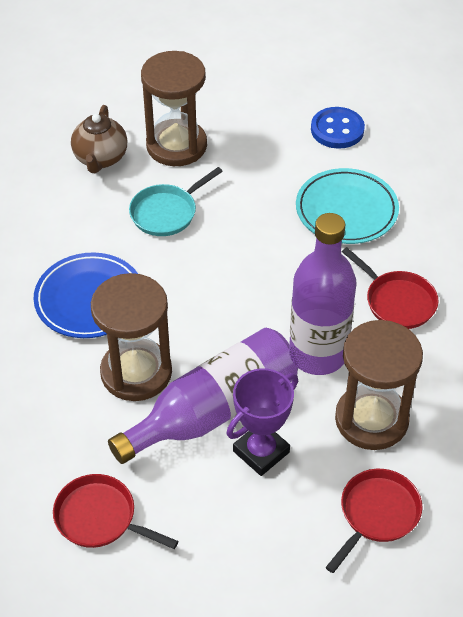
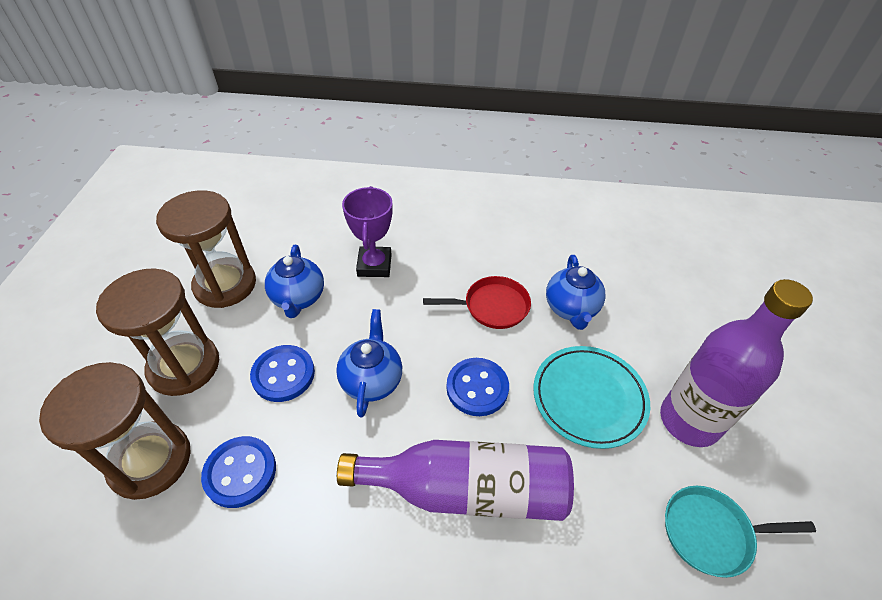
blue button: [311,107,365,149] = 1 -> [201,436,276,508] [250,345,315,402] [446,358,509,416] = 3
blue plate: [33,253,138,338] = 1 -> none = 0
blue teapot: none = 0 -> [265,245,324,318] [336,309,402,418] [546,255,606,330] = 3
brown teapot: [71,105,127,173] = 1 -> none = 0
red pan: [53,474,178,549] [325,469,422,573] [342,247,439,329] = 3 -> [423,276,531,329] = 1

